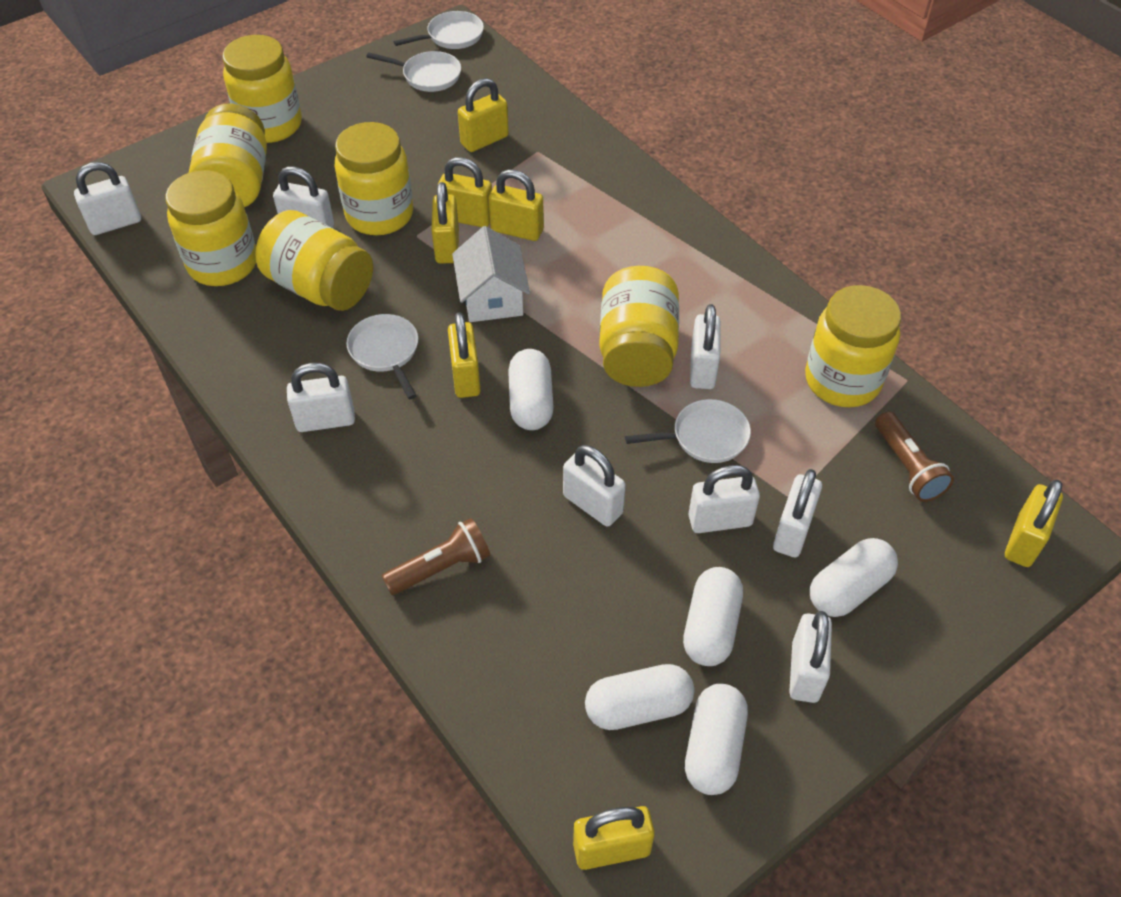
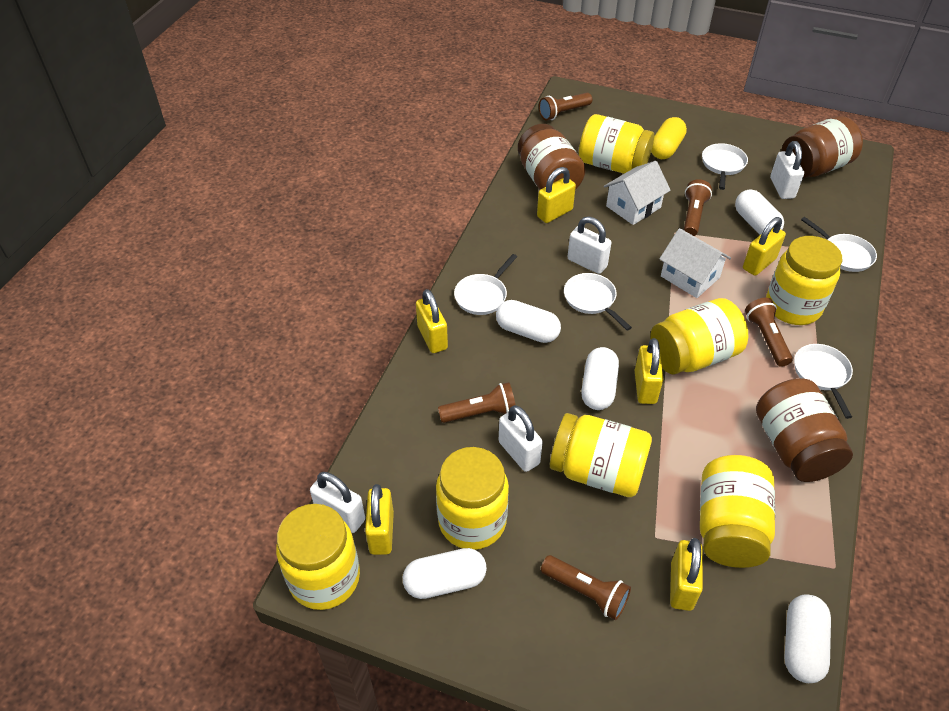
brown flashlight: [382,518,490,595] [875,412,954,502] = 2 -> [438,382,516,423] [539,93,592,120] [541,555,631,620] [684,179,712,236] [745,298,793,367] = 5
brown jar: none = 0 -> [518,124,585,190] [756,378,853,482] [781,116,863,178] = 3
white house: [452,226,530,322] = 1 -> [604,161,671,225] [659,228,731,298] = 2
white padlock: [74,162,141,235] [273,167,334,228] [287,363,355,432] [563,445,626,526] [689,465,760,533] [690,304,721,389] [773,469,822,557] [789,611,832,703] = 8 -> [310,472,365,533] [499,405,543,472] [568,217,611,274] [770,141,804,199] = 4
white pan: [346,314,418,399] [366,51,461,92] [394,11,484,49] [625,399,751,463] = 4 -> [454,254,517,315] [564,273,632,331] [702,143,748,190] [794,344,853,419] [801,217,877,272] = 5
yellow capsule: none = 0 -> [651,117,687,159] = 1
yellow padlock: [431,182,459,264] [438,157,492,227] [448,312,481,398] [458,78,509,152] [489,169,544,241] [573,806,655,870] [1005,480,1063,567] = 7 -> [365,484,394,555] [416,289,448,353] [537,167,576,223] [634,338,664,404] [670,538,703,611] [743,217,786,276] = 6

